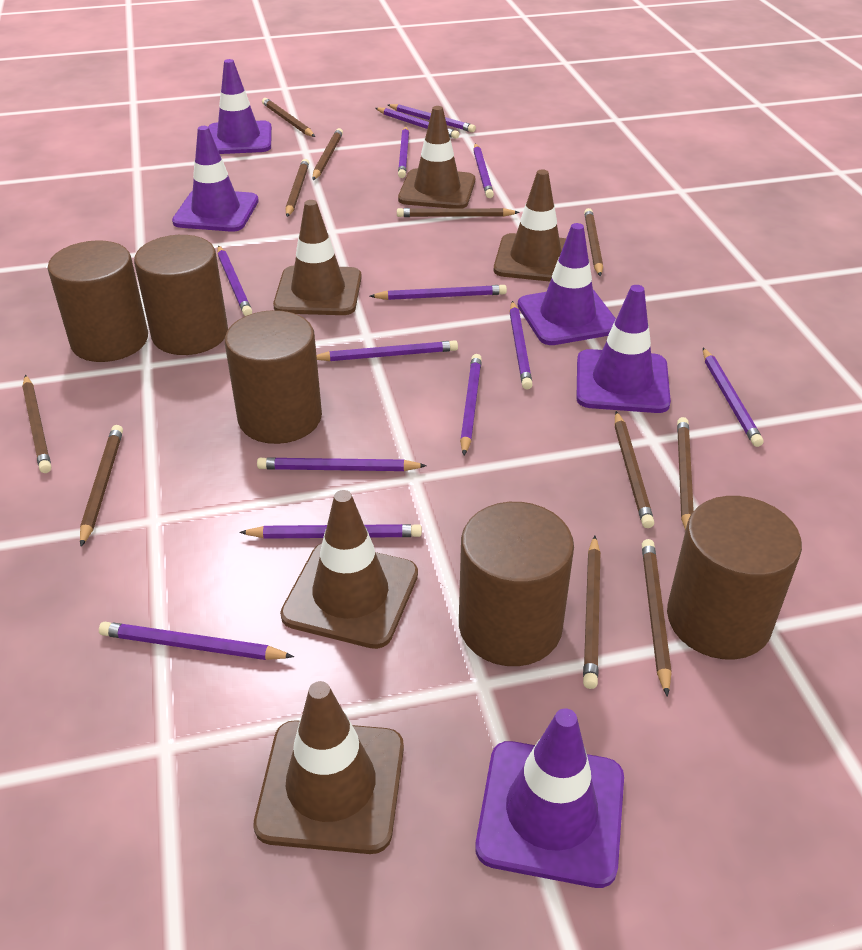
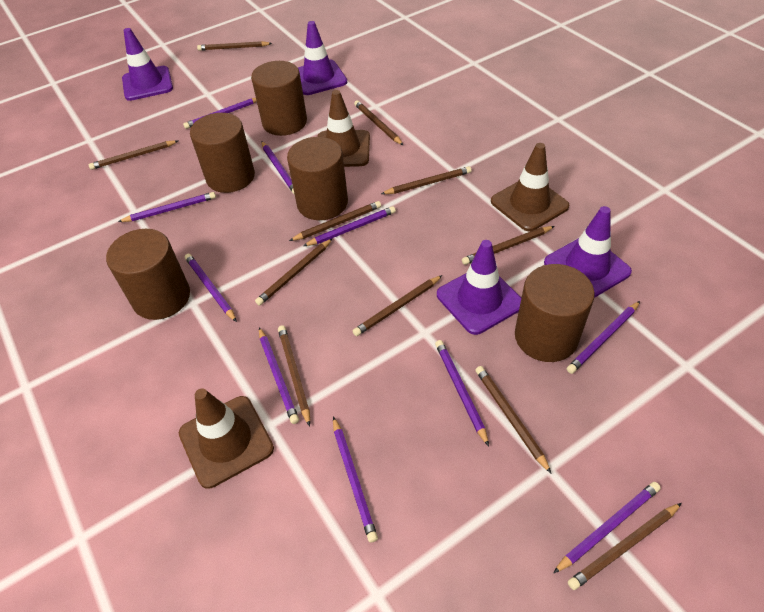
brown traffic cone: [253,681,404,854] [273,200,362,315] [280,490,418,649] [398,106,475,208] [494,169,566,282] = 5 -> [179,389,274,489] [317,90,370,167] [491,143,569,231] = 3
purple pencil: [99,622,294,660] [218,246,252,316] [239,524,422,539] [257,457,427,471] [316,340,458,361] [370,285,507,300] [375,108,459,139] [388,104,476,132] [398,127,409,178] [460,354,482,455] [473,143,494,198] [509,301,533,389] [703,348,763,447] = 13 -> [118,192,216,222] [183,98,257,129] [185,254,237,322] [259,327,299,424] [261,141,295,195] [303,206,396,246] [333,416,378,543] [435,340,489,446] [553,482,661,573] [567,301,640,374] = 10
purple traffic cone: [172,126,259,232] [208,59,272,154] [475,708,624,888] [518,223,616,345] [576,285,671,413] = 5 -> [122,28,173,101] [297,21,347,95] [437,240,521,335] [544,206,632,298] = 4

